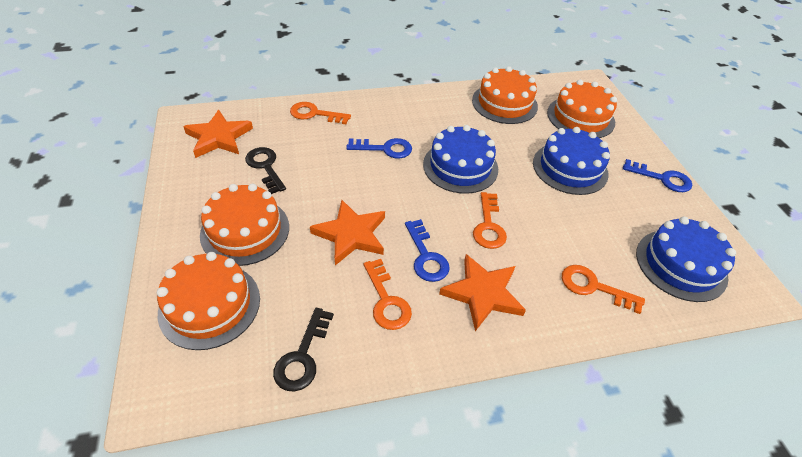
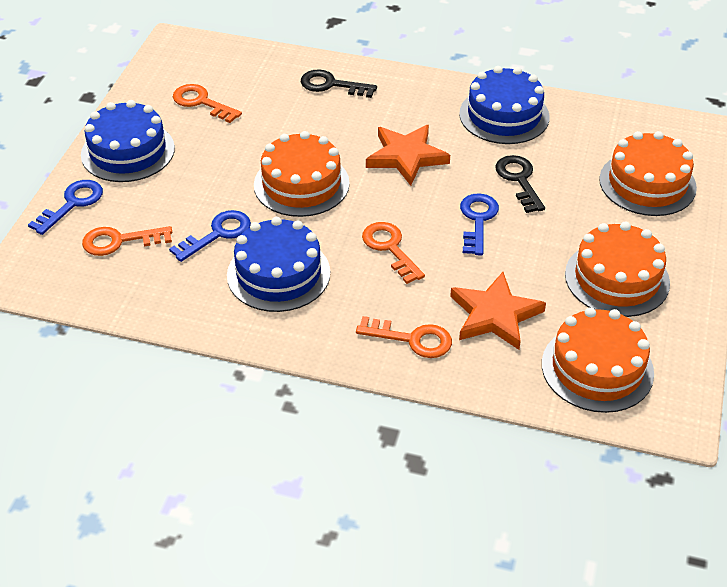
orange star: [183,110,253,158] [310,200,385,265] [439,254,526,331] = 3 -> [366,125,450,186] [450,272,546,350] = 2

